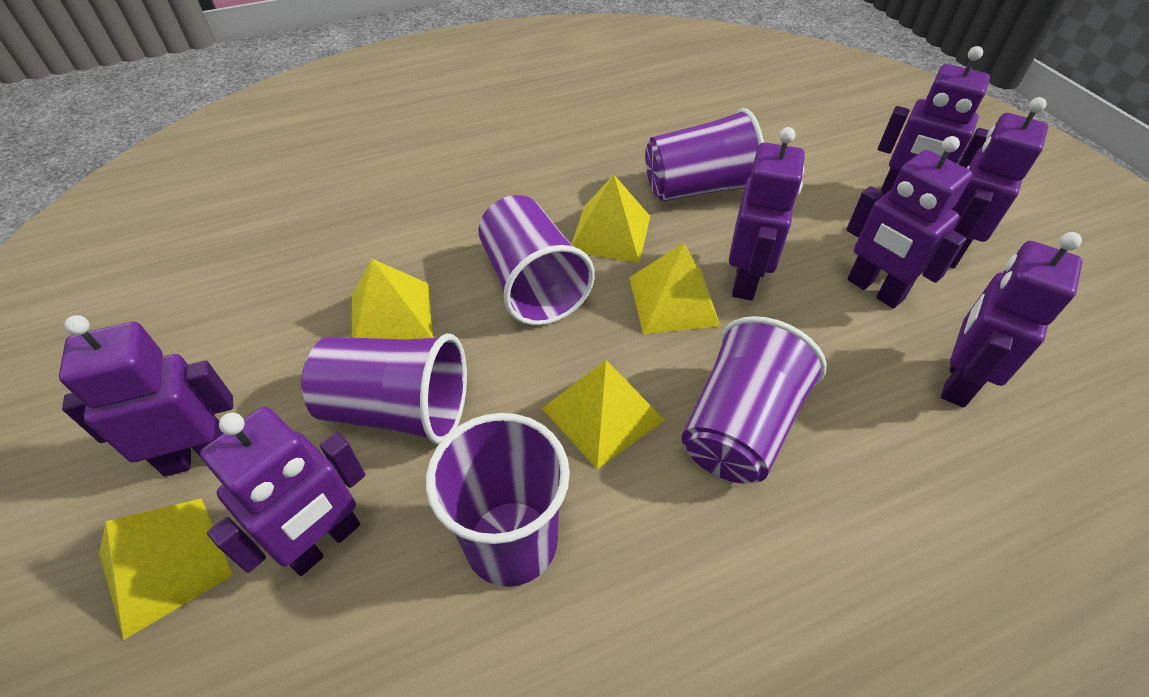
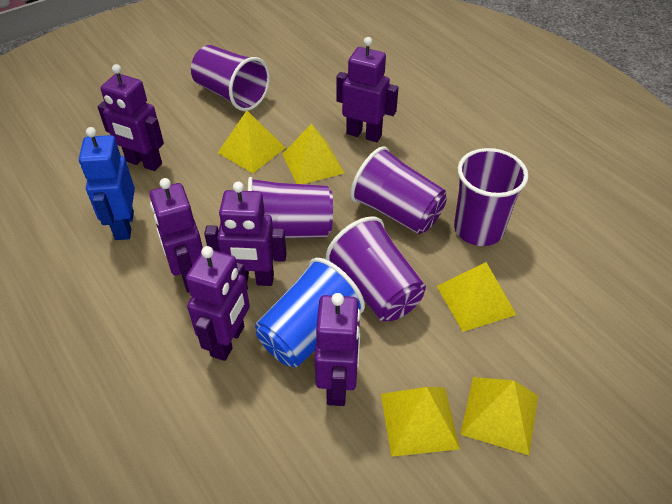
blue cup: none = 0 -> [255,258,365,367] = 1
blue robot: none = 0 -> [79,127,135,240] = 1
purple robot: [59,315,233,477] [200,407,365,576] [729,127,805,300] [846,136,972,309] [878,46,990,195] [941,232,1083,408] [950,97,1048,268] = 7 -> [98,64,164,171] [150,178,203,293] [186,246,250,361] [204,182,287,286] [314,293,361,406] [336,37,399,142] = 6

